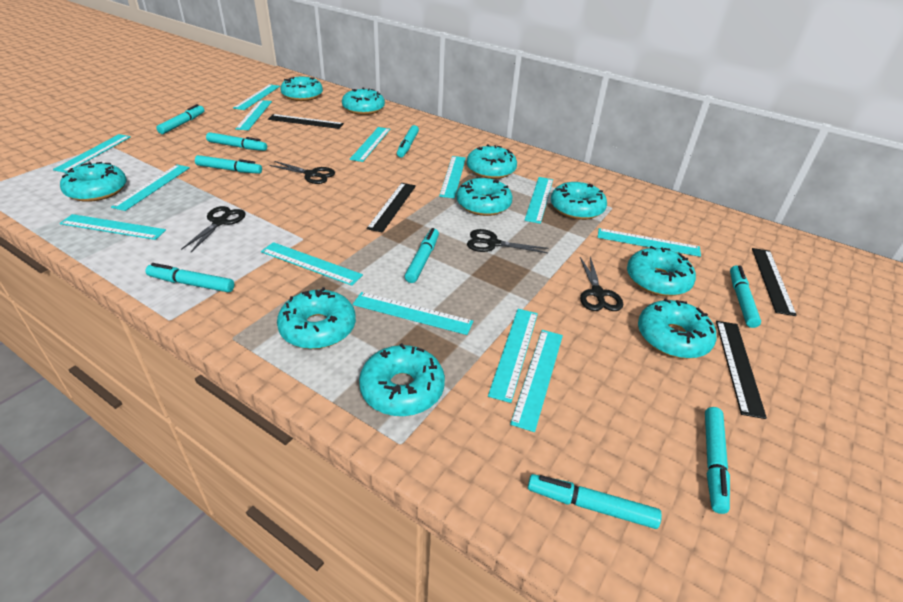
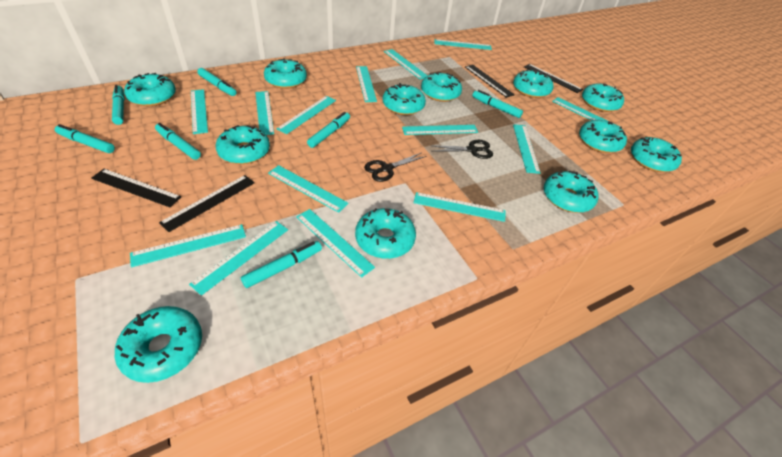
black scissors: [181,206,246,252] [269,161,335,184] [467,229,549,253] [580,257,623,311] = 4 -> [364,152,426,182] [430,140,493,159] = 2
turquoise donut: [60,162,127,202] [277,287,356,349] [280,77,323,101] [342,88,385,115] [359,343,445,416] [456,178,512,216] [467,144,517,179] [551,182,607,220] [627,246,696,296] [638,298,717,359] = 10 -> [115,306,202,383] [124,73,176,106] [216,125,270,164] [264,58,307,89] [355,208,416,259] [383,83,426,115] [421,72,462,102] [513,69,553,98] [544,171,598,213] [579,120,627,153] [582,83,624,112] [631,137,682,172] = 12
turquoise marker: [145,263,234,292] [156,104,204,134] [195,155,262,174] [206,132,267,151] [397,125,419,158] [405,228,439,283] [528,474,662,529] [705,407,730,514] [730,265,761,328] = 9 -> [55,124,115,153] [112,85,125,125] [155,123,201,160] [197,68,237,96] [241,241,322,288] [307,112,350,148] [472,90,523,118] = 7
turquoise ruler: [53,134,131,173] [60,214,166,240] [111,165,190,211] [233,84,280,110] [235,100,272,130] [261,242,363,286] [350,127,390,162] [353,292,473,335] [439,156,466,198] [488,309,538,403] [510,330,563,432] [524,177,553,224] [598,228,701,257] = 13 -> [130,224,246,267] [189,221,288,296] [191,89,208,134] [255,91,274,135] [268,165,349,213] [276,96,336,134] [296,209,375,278] [356,66,377,102] [384,49,428,79] [402,125,478,135] [414,192,506,222] [434,39,492,50] [513,124,540,174] [552,97,620,127] = 14

